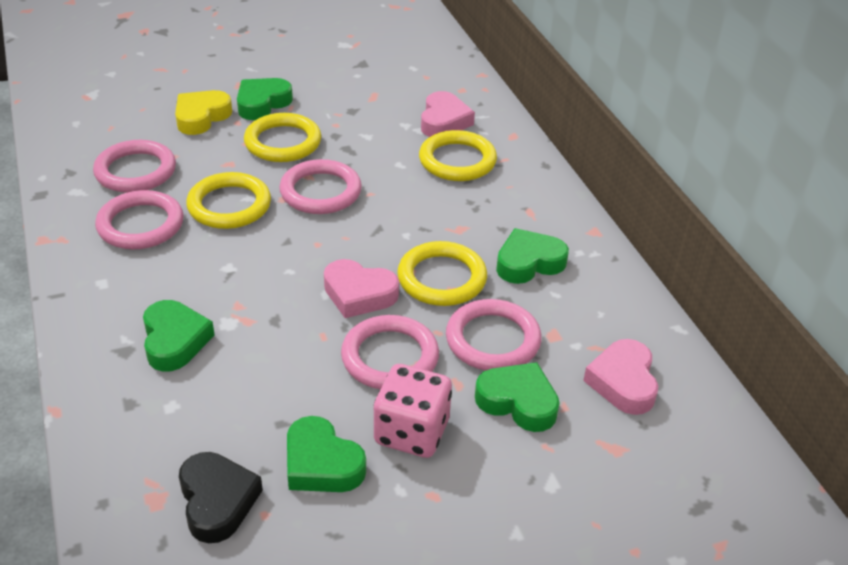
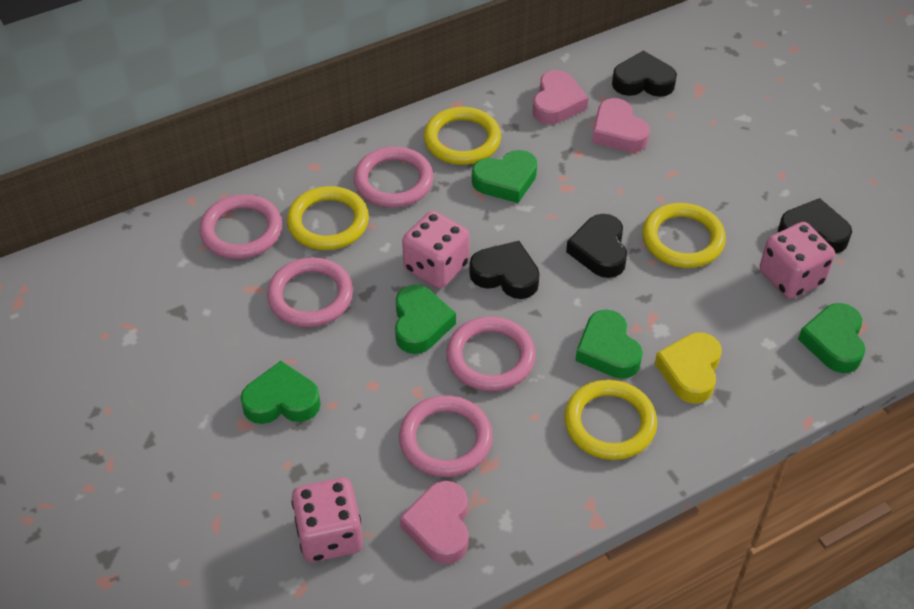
black heart: [179,452,263,543] = 1 -> [469,241,540,299] [566,214,627,278] [612,51,677,97] [778,198,852,254] = 4
pink dice: [374,364,452,458] = 1 -> [291,477,363,562] [402,211,470,289] [760,222,835,299] = 3

